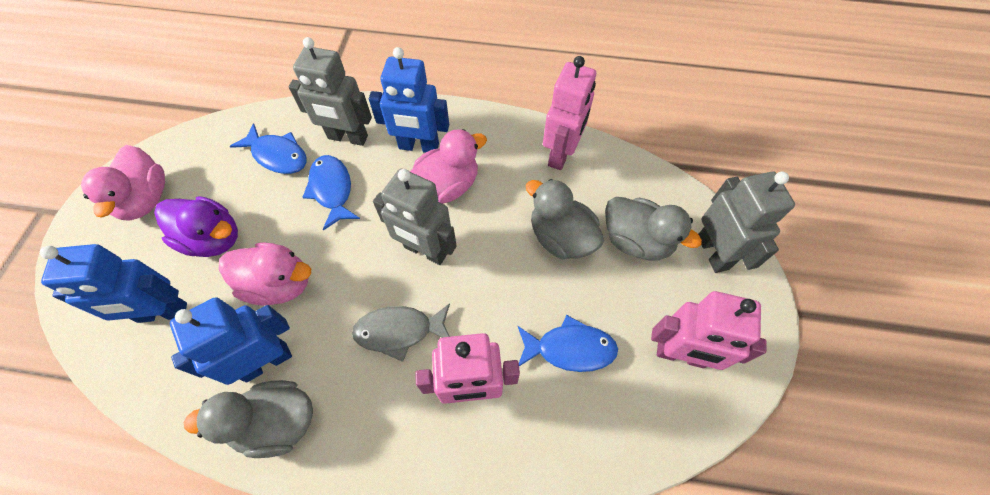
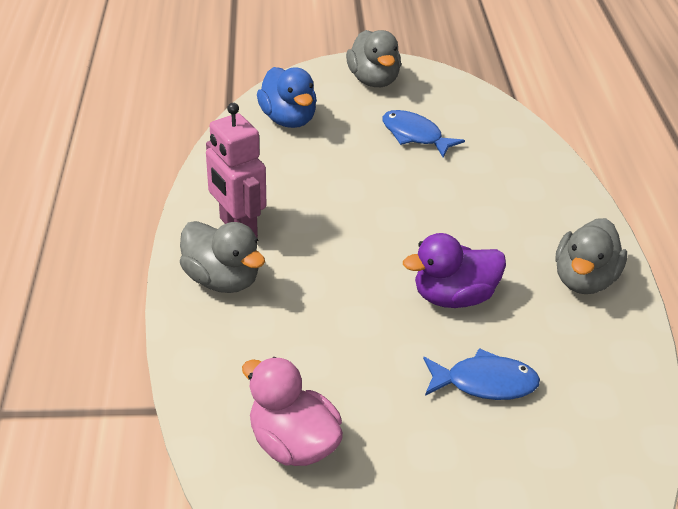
blue duck: none = 0 -> [257,67,317,128] = 1
blue fish: [230,123,307,174] [302,155,360,230] [518,315,618,372] = 3 -> [382,110,465,158] [423,348,540,400] = 2
blue robot: [40,244,187,323] [170,297,292,385] [369,47,449,153] = 3 -> none = 0
grey fish: [352,303,450,362] = 1 -> none = 0
grey robot: [289,37,372,146] [373,169,457,265] [699,172,795,273] = 3 -> none = 0
pink duck: [81,145,165,221] [219,242,311,306] [410,129,487,204] = 3 -> [242,357,343,466] = 1
pink robot: [415,333,520,404] [543,56,596,170] [651,291,767,370] = 3 -> [206,103,266,237] = 1

